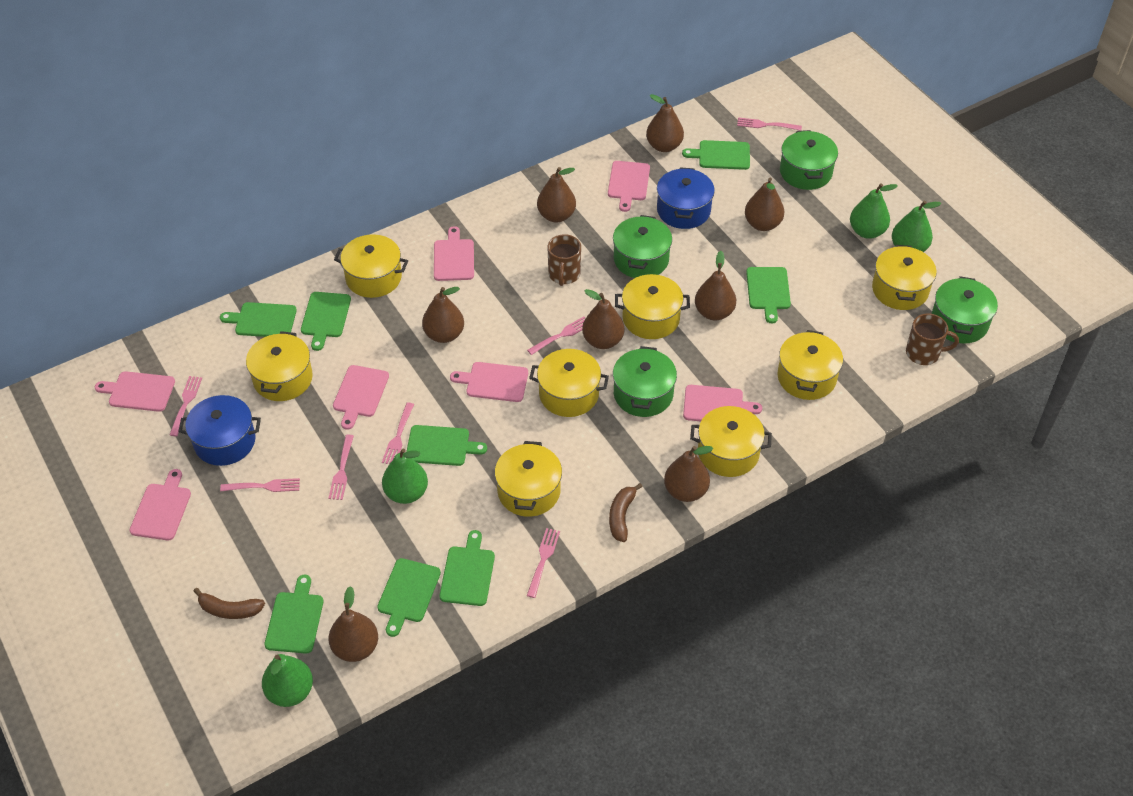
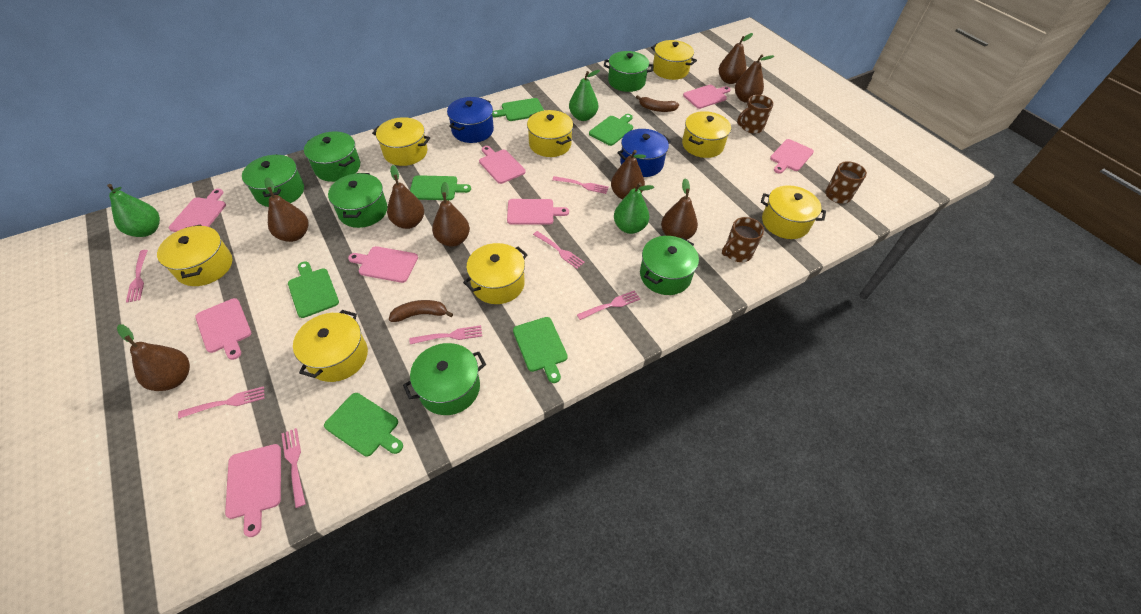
brown mug: [548,234,581,286] [906,314,959,365] = 2 -> [722,217,764,262] [737,95,774,134] [825,161,867,204] = 3
green cutting board: [220,302,297,337] [264,575,324,654] [301,292,351,351] [377,558,441,637] [406,425,487,466] [439,530,495,606] [682,140,750,170] [746,267,791,323] = 8 -> [288,262,339,318] [324,393,403,457] [410,175,471,200] [492,98,544,121] [513,317,568,383] [589,114,633,146] = 6
green pear: [262,654,313,707] [382,448,428,504] [850,183,898,239] [892,201,941,252] = 4 -> [107,184,160,237] [569,70,600,121] [614,182,654,234] = 3
green pot: [613,215,672,278] [613,346,677,417] [780,130,838,190] [932,276,998,344] = 4 -> [242,154,304,207] [304,132,360,182] [328,173,387,228] [403,343,486,415] [604,51,654,92] [640,236,699,295] = 6
pink cutting board: [95,371,175,412] [129,469,191,541] [333,365,389,430] [434,226,474,281] [450,362,528,402] [608,161,650,212] [683,385,762,421] = 7 -> [169,189,226,232] [195,298,251,360] [225,444,281,537] [348,246,418,283] [479,146,526,184] [507,199,569,225] [683,85,731,109] [770,139,814,174] = 8

